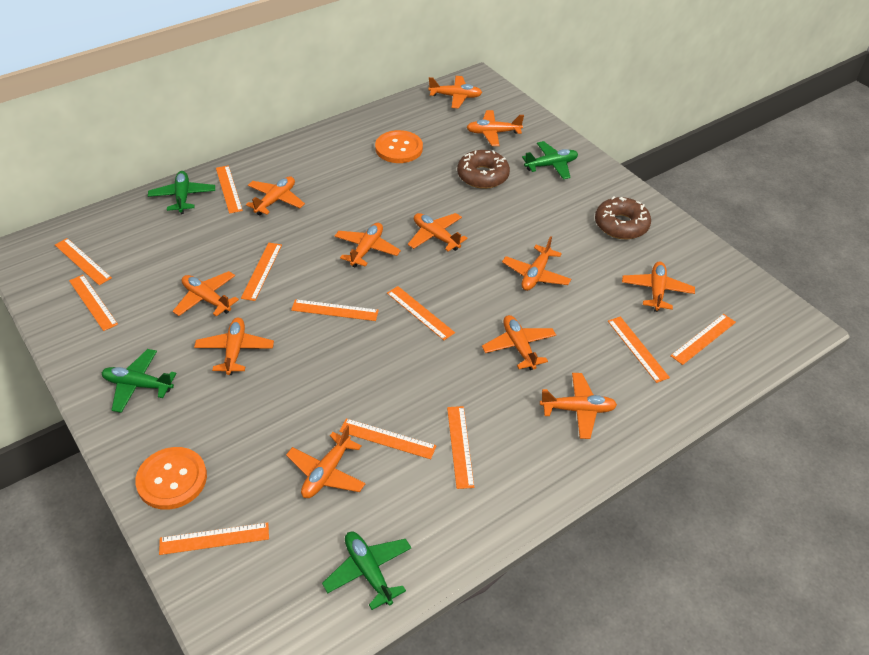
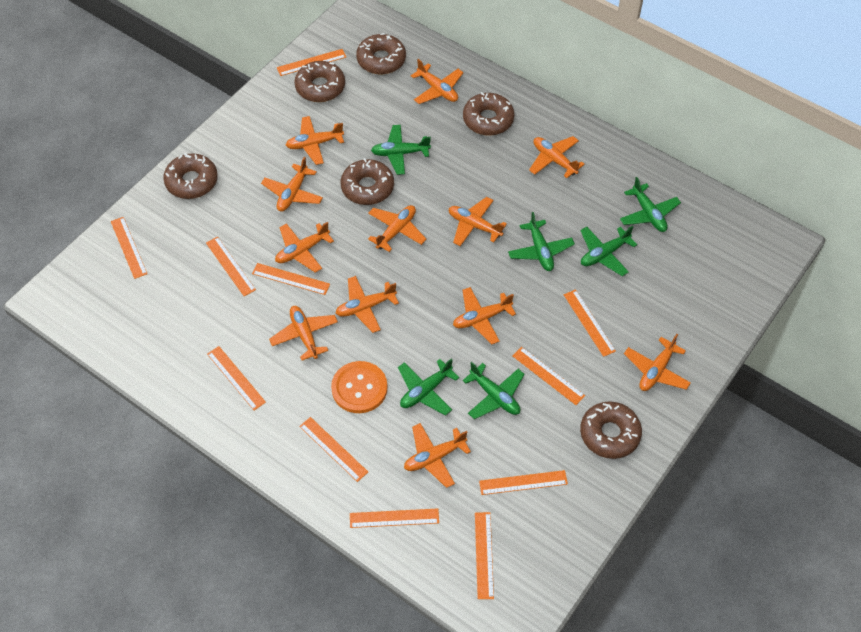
brown donut: [457,150,510,189] [595,196,651,239] = 2 -> [163,153,218,199] [294,61,345,102] [341,158,394,205] [356,33,406,74] [463,92,514,135] [580,401,642,459] = 6
green plane: [101,349,177,413] [148,171,215,214] [322,532,411,610] [522,141,578,179] = 4 -> [371,125,431,175] [398,358,459,416] [463,362,525,419] [508,212,575,271] [580,226,637,276] [620,177,681,232] = 6
orange button: [135,447,207,510] [375,130,423,163] = 2 -> [331,361,388,413] = 1

